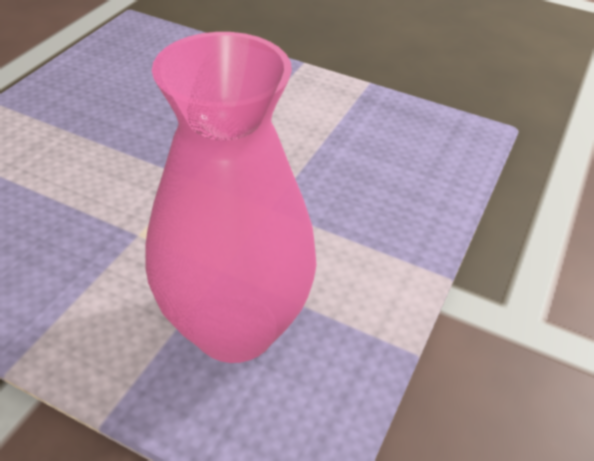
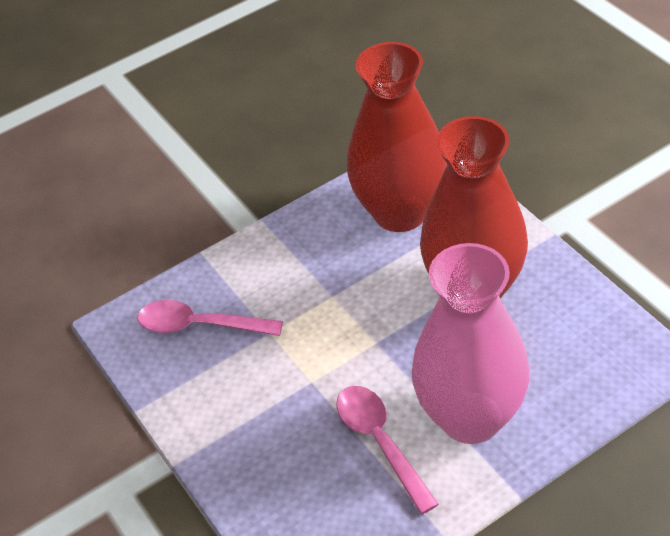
pink spoon: none = 0 -> [138,300,283,336] [336,386,439,514] = 2
red vase: none = 0 -> [347,42,447,232] [420,116,528,299] = 2

